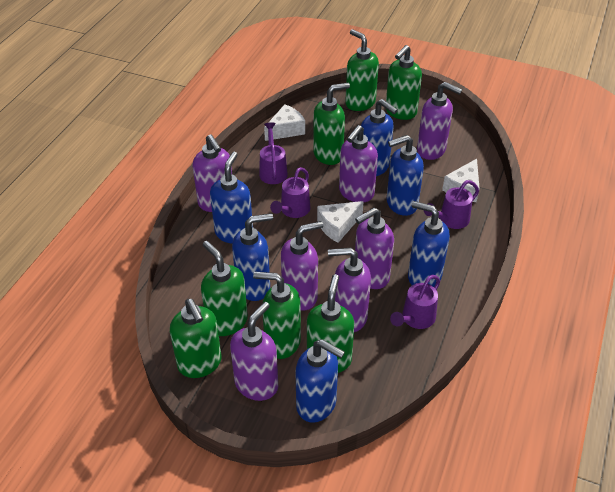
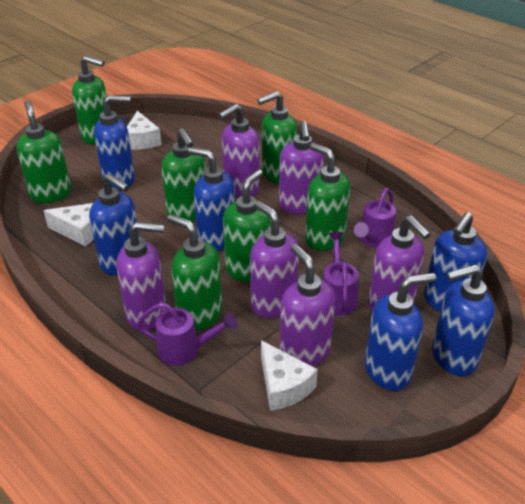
purple soap dispenser: [193,134,232,212] [230,302,278,401] [281,221,323,311] [328,248,371,332] [339,125,378,202] [355,208,394,289] [417,82,462,160] = 7 -> [116,222,166,331] [218,104,260,197] [250,201,299,318] [279,121,324,214] [280,244,335,366] [368,215,430,312] = 6
purple watering can: [259,122,288,184] [270,167,310,218] [390,275,440,329] [424,180,479,229] = 4 -> [136,303,237,365] [323,232,359,316] [354,188,396,248] = 3

